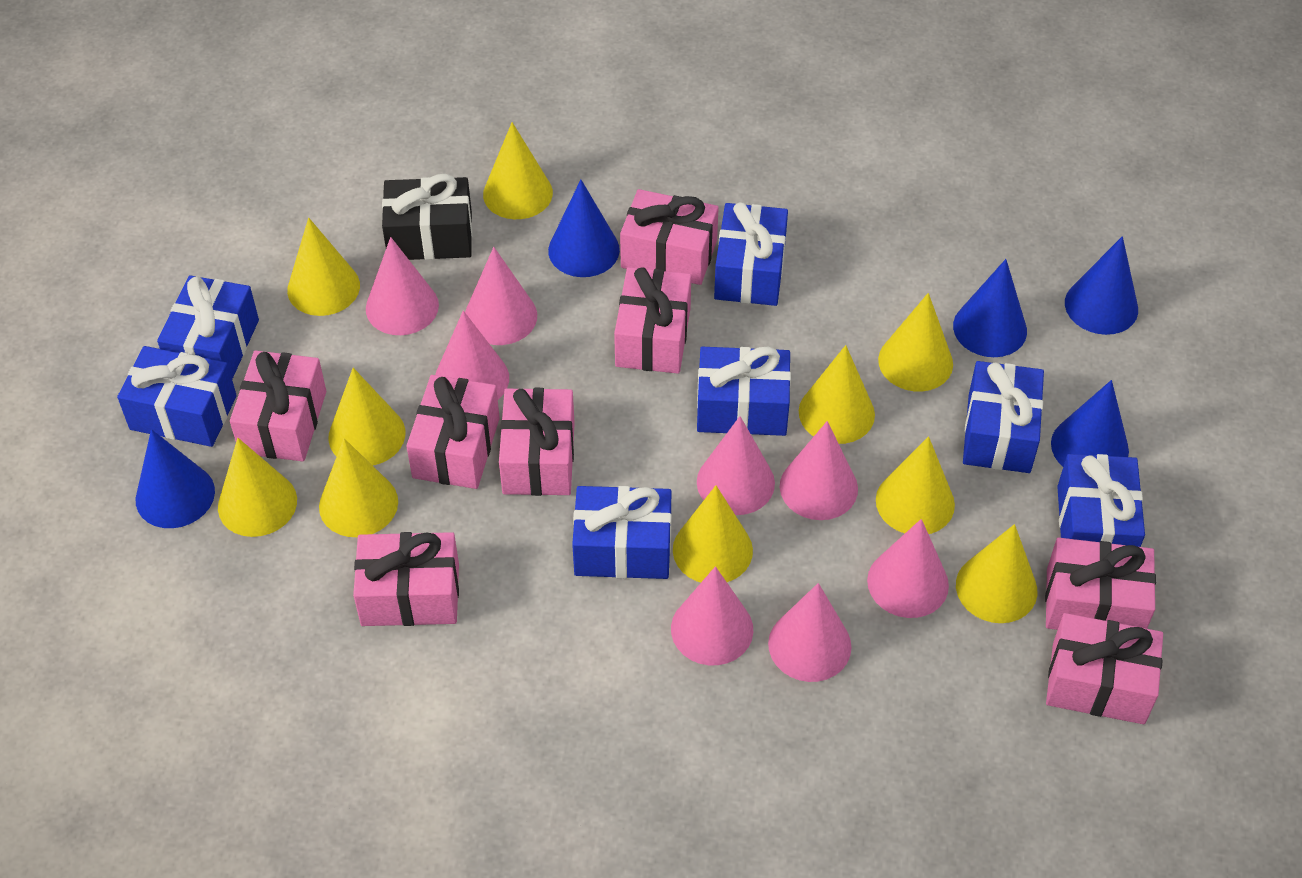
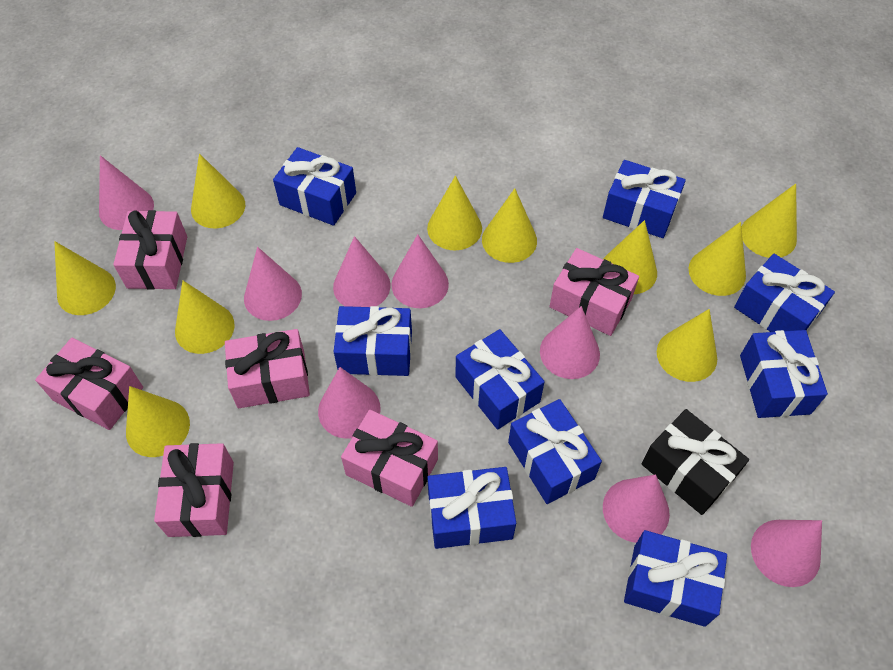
blue cone: [136,429,215,528] [548,180,620,277] [953,259,1027,357] [1051,380,1129,467] [1065,236,1138,335] = 5 -> none = 0
blue gift: [117,346,237,447] [157,275,259,379] [572,486,672,579] [697,347,791,436] [714,202,788,306] [963,361,1044,473] [1057,454,1145,547] = 7 -> [273,147,356,226] [334,306,412,376] [427,467,516,549] [455,329,545,430] [508,399,602,504] [603,160,686,238] [624,530,727,627] [734,254,835,332] [740,330,828,418] = 9
pink gift: [230,351,326,461] [353,532,459,626] [406,375,500,489] [499,388,575,496] [614,267,691,374] [620,189,719,285] [1045,538,1156,630] [1046,613,1163,724] = 8 -> [35,338,143,430] [113,210,187,290] [154,443,234,537] [225,329,310,408] [341,410,438,507] [549,248,639,336] = 6

